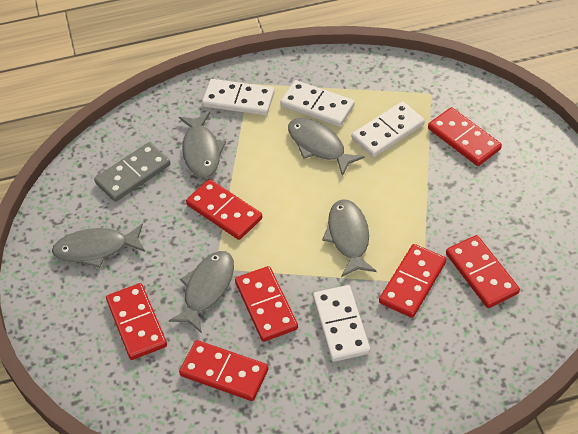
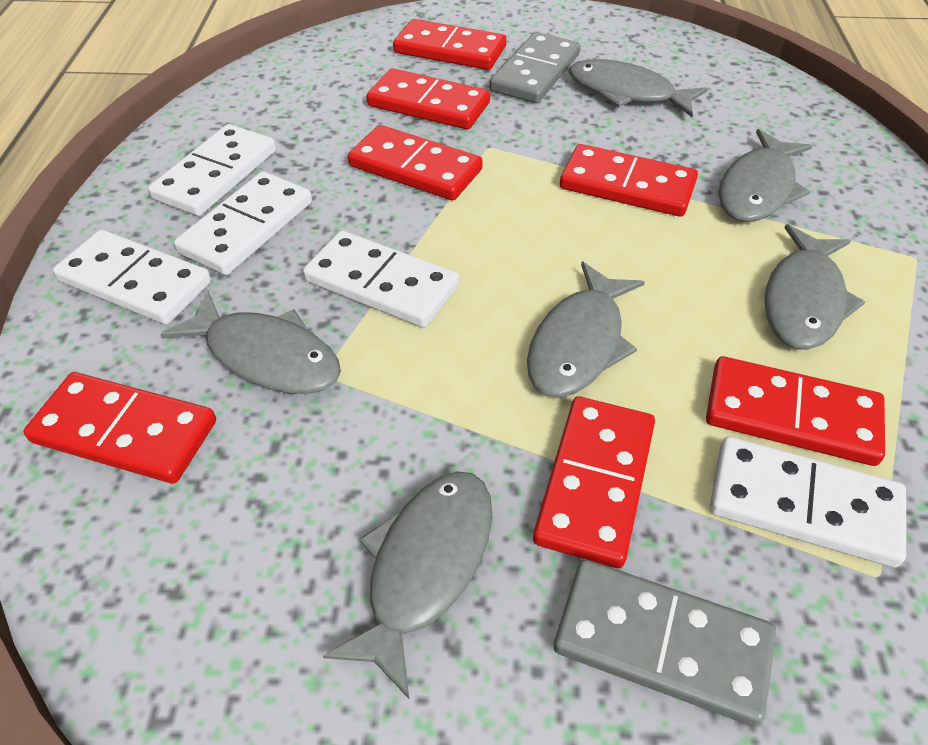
grey domino: [94,142,171,202] = 1 -> [490,32,580,103] [554,559,776,726] = 2
grey fish: [52,223,145,268] [169,251,234,333] [179,112,226,178] [288,118,365,176] [322,199,377,277] = 5 -> [160,291,341,394] [323,471,493,699] [527,262,645,398] [569,59,708,117] [719,129,812,222] [765,224,865,350] = 6
white domino: [202,79,275,115] [280,80,355,127] [313,285,370,362] [352,101,425,157] = 4 -> [53,230,211,325] [148,124,276,216] [174,171,312,275] [303,230,459,328] [709,437,906,568] = 5

